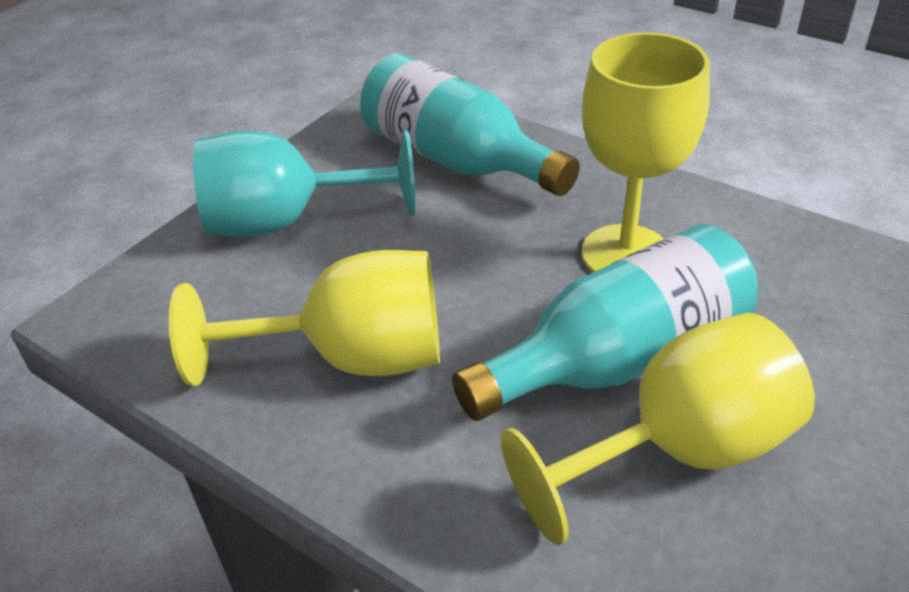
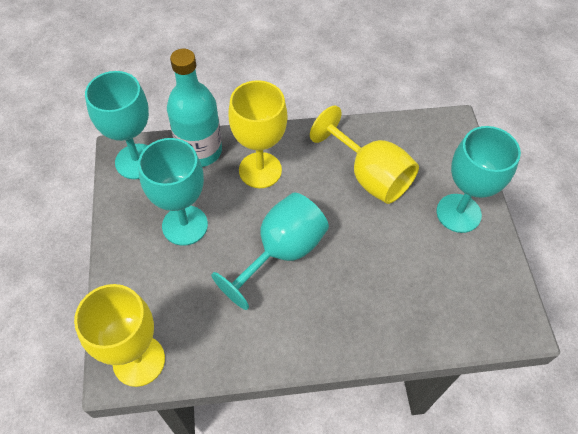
turquoise bottle: [360,53,580,196] [452,224,758,421] = 2 -> [167,49,222,167] = 1
turquoise goblet: [193,130,415,237] = 1 -> [85,71,149,179] [138,138,208,246] [211,193,329,310] [437,126,521,233] = 4

